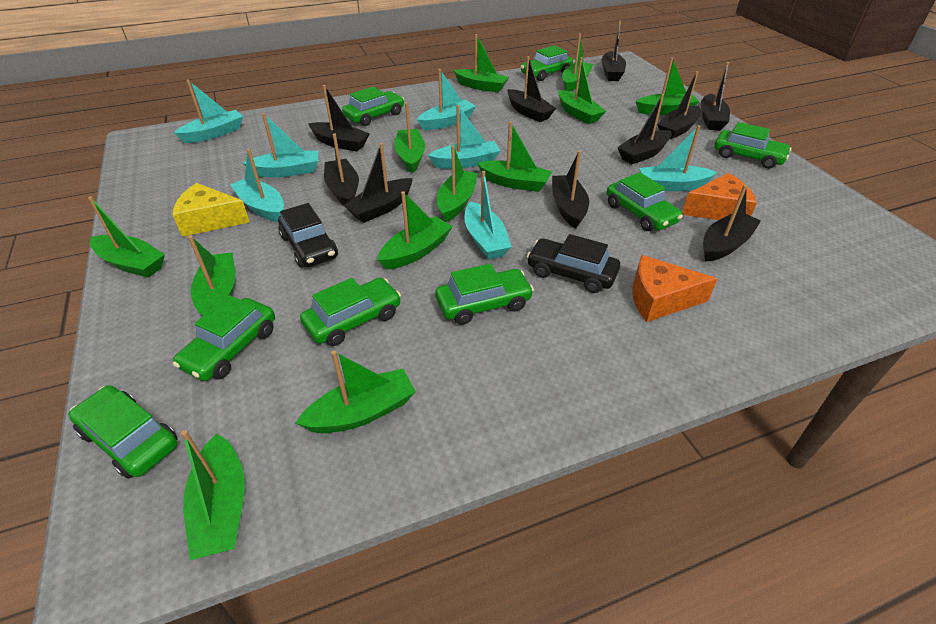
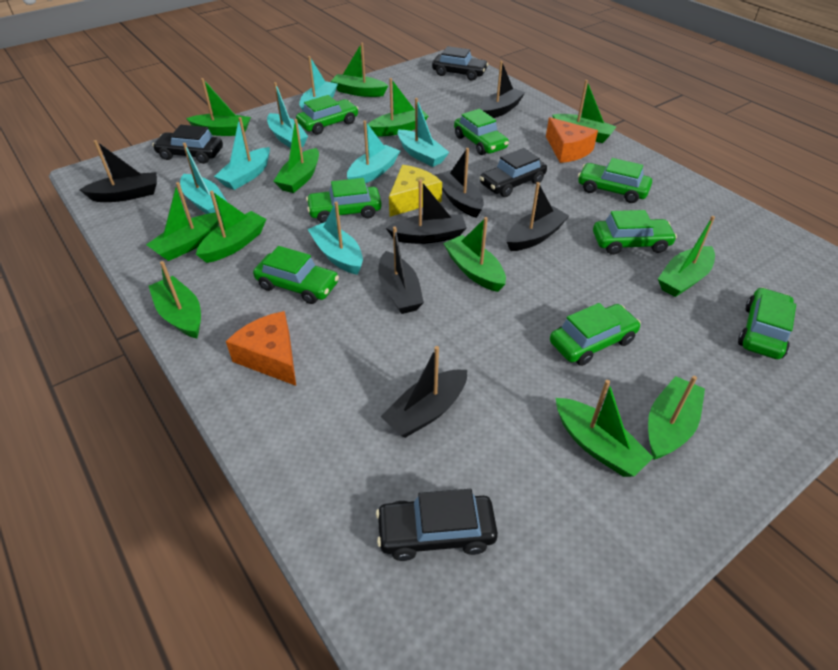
black boat: [308,85,370,151] [324,133,359,205] [343,143,413,223] [507,56,556,122] [552,151,589,229] [601,21,626,81] [617,94,672,164] [657,71,701,139] [701,62,730,131] [703,185,761,262] = 10 -> [79,140,157,202] [378,227,424,314] [380,346,467,438] [386,179,467,244] [435,148,484,218] [480,61,525,118] [506,182,569,251] = 7
black car: [278,203,338,268] [527,234,620,293] = 2 -> [152,125,223,164] [376,489,498,561] [432,46,488,81] [480,148,547,197] = 4

